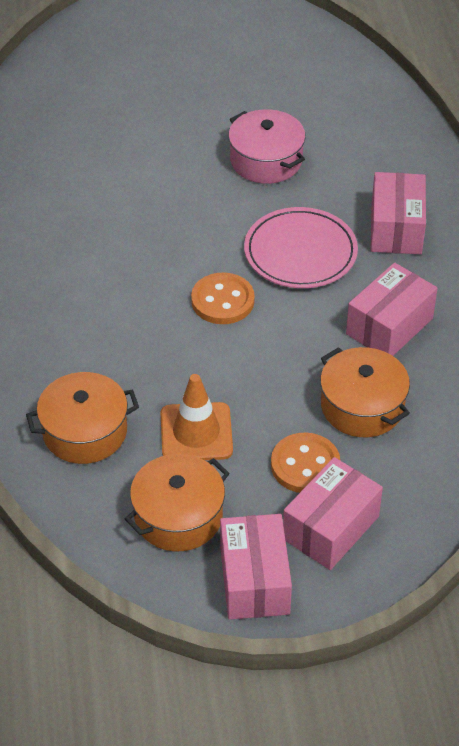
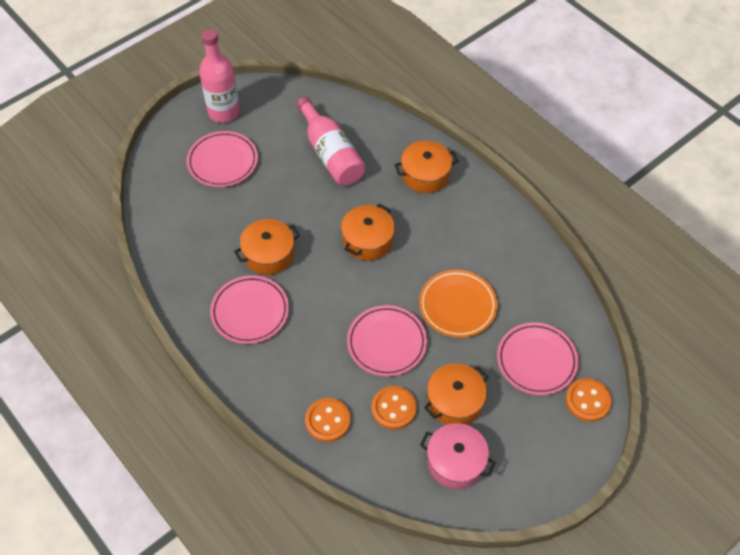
orange button: [191,272,255,324] [271,432,340,493] = 2 -> [305,398,351,442] [371,386,417,430] [565,378,612,422] = 3
orange plate: none = 0 -> [419,270,497,338] = 1
orange pot: [26,372,139,464] [125,454,230,551] [320,347,410,437] = 3 -> [234,219,300,275] [341,204,395,261] [395,141,458,193] [424,363,488,425] = 4
orange traffic cone: [160,374,233,460] = 1 -> none = 0
pink bottle: none = 0 -> [199,29,240,123] [297,97,366,185] = 2
pink box: [220,514,292,620] [283,457,383,570] [346,263,438,356] [371,172,426,254] = 4 -> none = 0
pink plate: [244,207,358,288] = 1 -> [187,131,258,187] [210,275,289,344] [347,305,427,377] [497,322,579,395] = 4

